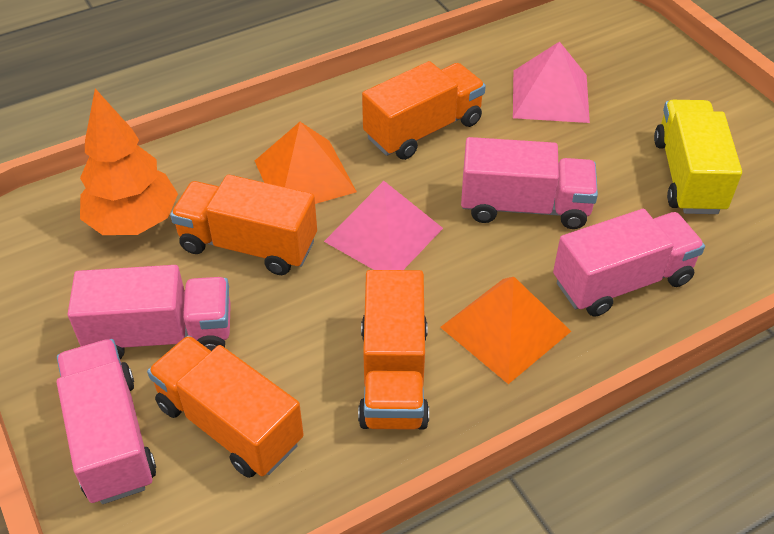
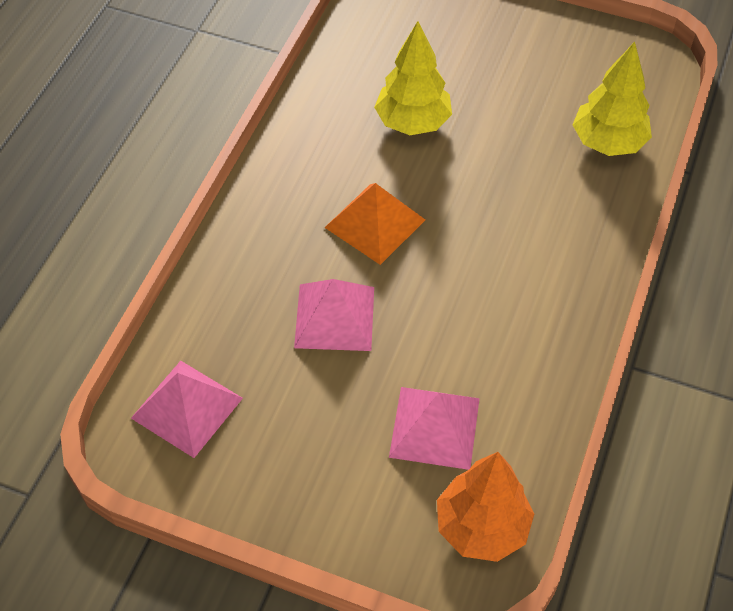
orange pyramid: [255,122,357,204] [440,277,571,384] = 2 -> [324,183,425,265] = 1
orange truck: [147,335,304,478] [170,174,317,275] [358,270,429,430] [362,61,486,160] = 4 -> none = 0
pink pyramid: [324,181,443,270] [513,41,590,123] = 2 -> [131,361,243,458] [294,279,374,351] [389,387,480,470] = 3
pink truck: [57,339,156,504] [68,265,231,359] [461,137,598,229] [553,209,705,317] = 4 -> none = 0
yellow tree: none = 0 -> [374,21,452,135] [573,42,652,156] = 2
yellow truck: [654,100,742,214] = 1 -> none = 0

